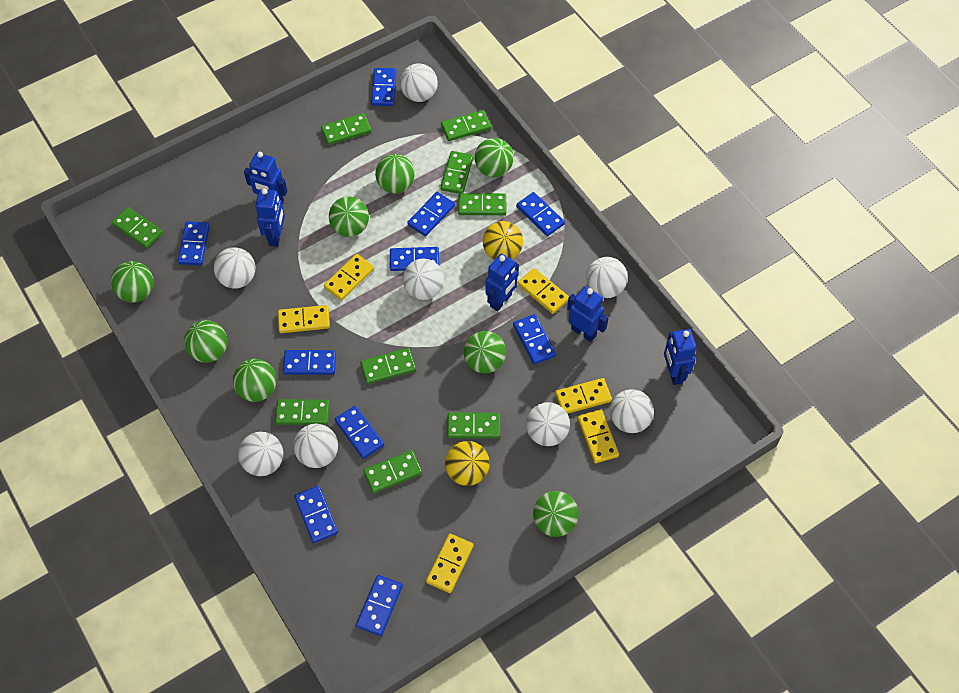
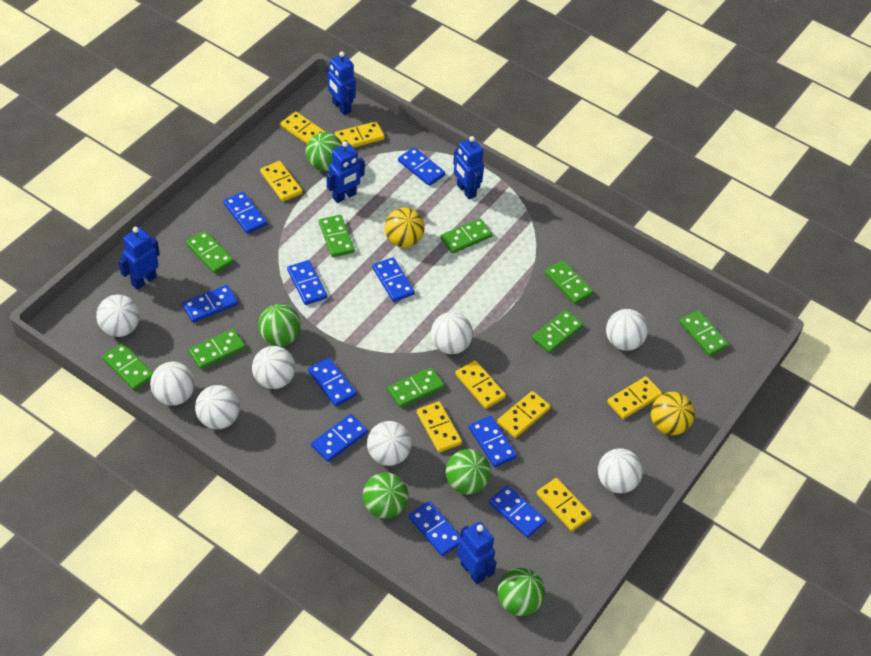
green ball: [111,261,154,303] [184,320,228,363] [233,359,277,402] [329,196,369,237] [375,154,415,194] [464,331,506,373] [475,138,514,177] [533,491,579,537] = 8 -> [258,304,301,346] [306,132,342,171] [363,472,408,519] [446,449,491,495] [497,568,545,616] = 5
yellow domino: [278,305,330,333] [324,254,374,300] [426,534,474,593] [518,268,569,314] [555,378,612,414] [577,409,619,463] = 6 -> [260,161,303,202] [281,112,325,144] [335,121,385,148] [417,401,462,453] [455,360,506,409] [497,391,551,438] [537,478,592,531] [607,376,662,419] = 8

